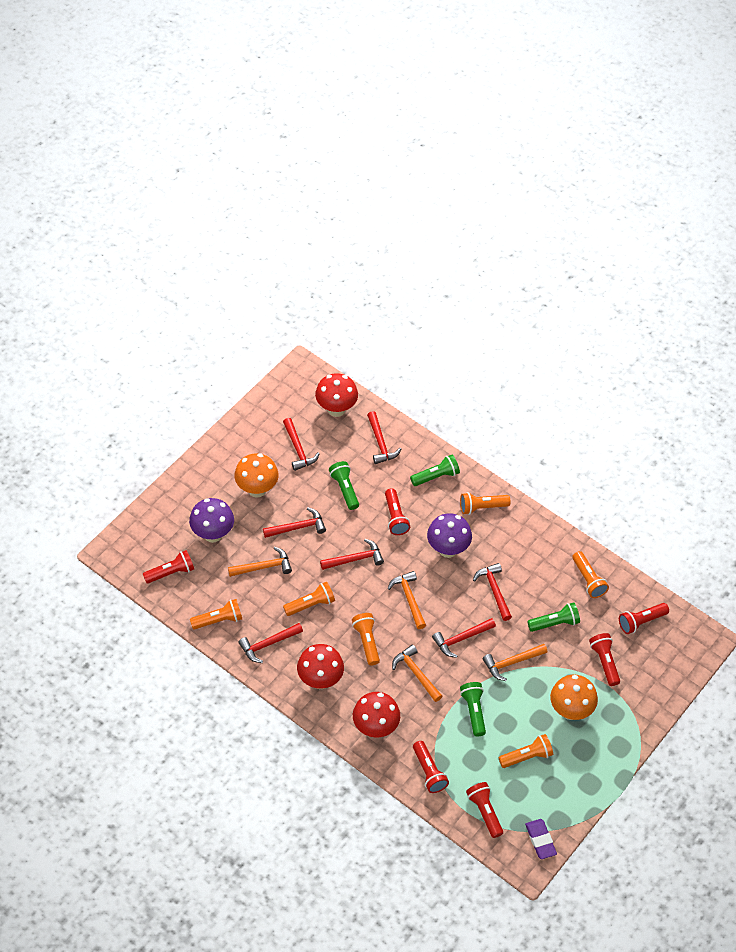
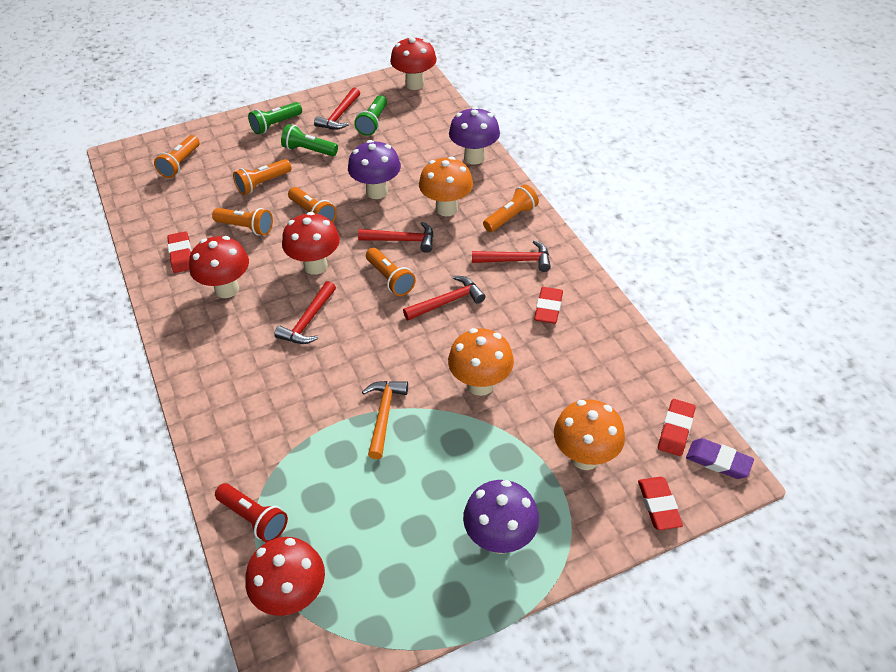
green flashlight: [329,461,359,510] [410,455,460,486] [460,682,486,736] [527,602,580,632] = 4 -> [248,102,302,134] [281,124,338,156] [354,95,387,136] = 3
orange hammer: [228,547,292,577] [388,571,426,629] [392,644,442,702] [483,644,547,681] = 4 -> [362,381,408,459] = 1
orange mushroom: [234,453,279,498] [550,675,598,720] = 2 -> [419,157,473,216] [448,328,514,396] [554,400,625,470] = 3
purple mushroom: [189,498,234,543] [427,513,472,558] = 2 -> [348,140,401,199] [449,106,500,165] [463,480,539,554] = 3
red eraser: none = 0 -> [167,231,192,273] [534,287,563,324] [638,477,683,530] [658,399,695,456] = 4
red flashlight: [143,550,194,584] [385,488,410,535] [413,741,449,793] [466,782,503,838] [589,633,620,686] [619,603,669,634] = 6 -> [215,483,288,542] = 1
red hammer: [238,623,303,663] [263,507,326,538] [283,418,320,471] [320,539,384,570] [367,411,401,464] [432,618,496,658] [473,563,512,621] = 7 -> [274,281,336,344] [314,87,360,130] [358,222,433,253] [403,276,485,320] [472,240,551,272] = 5
red mushroom: [297,644,344,689] [315,373,358,417] [353,692,400,738] = 3 -> [189,236,249,298] [245,537,325,616] [282,212,340,275] [390,36,437,90] = 4

